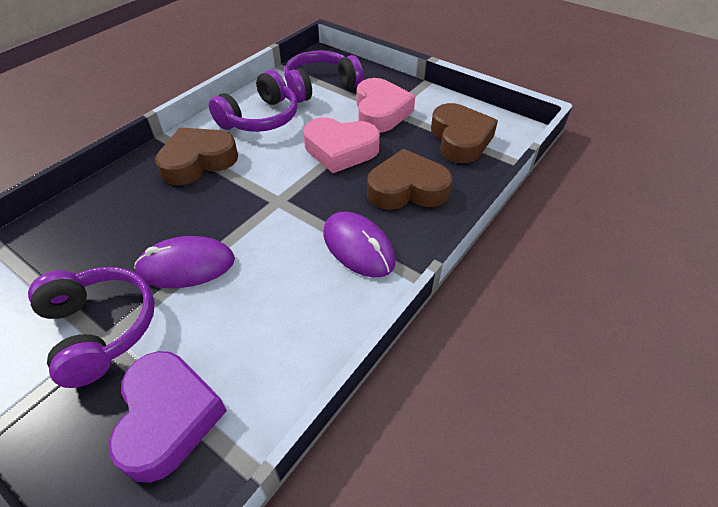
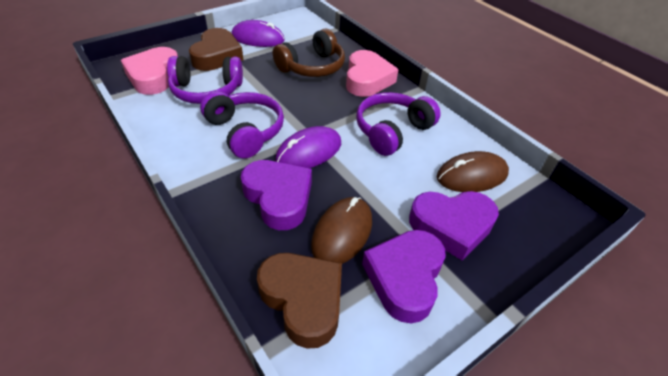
brown headphones: none = 0 -> [273,29,345,77] = 1
brown heart: [155,127,238,185] [367,149,452,210] [431,103,498,163] = 3 -> [189,28,243,71] [257,253,342,349] = 2
brown mouse: none = 0 -> [311,197,372,264] [437,151,509,192] = 2
purple heart: [109,351,227,483] = 1 -> [241,160,312,230] [362,230,446,323] [409,191,499,260] = 3

